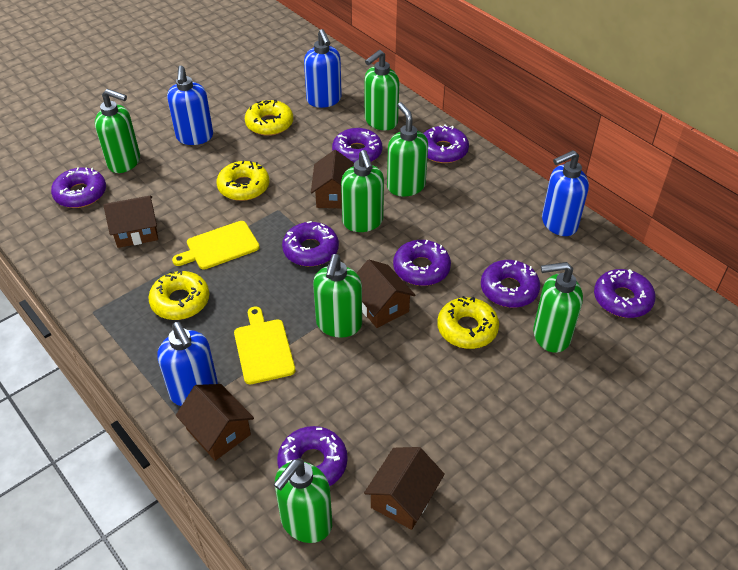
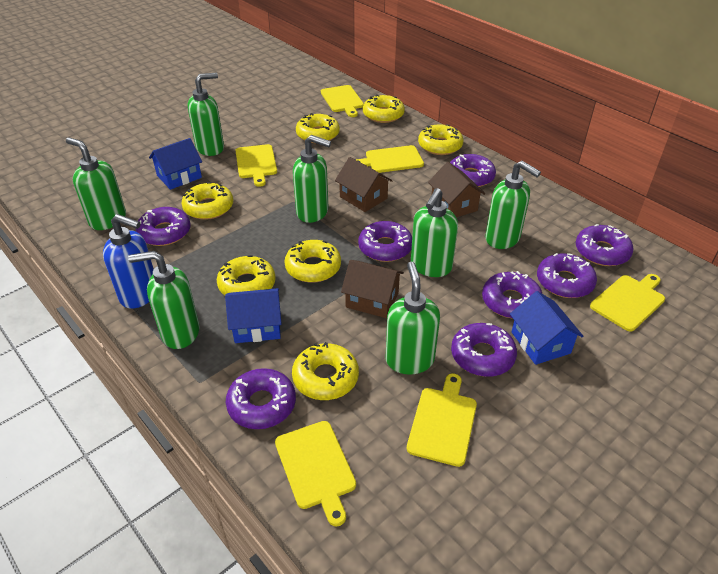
blue house: none = 0 -> [149,138,202,190] [225,288,282,343] [510,291,584,365] = 3
blue soap dispenser: [157,322,218,406] [167,66,213,145] [304,29,342,108] [542,150,589,236] = 4 -> [103,214,154,309] = 1
brown house: [103,196,158,248] [176,384,254,461] [311,150,354,208] [357,259,416,328] [364,447,445,530] = 5 -> [335,157,393,212] [341,260,404,318] [428,162,485,217] = 3
yellow cutting board: [172,221,260,270] [234,306,295,384] = 2 -> [235,144,277,187] [275,421,356,526] [321,85,364,117] [356,145,424,173] [407,374,477,467] [590,274,665,332] = 6
yellow donut: [148,270,209,320] [217,160,269,201] [245,100,293,136] [437,296,499,349] = 4 -> [181,182,233,220] [217,255,276,295] [285,240,341,283] [292,342,359,400] [296,113,340,143] [363,94,405,123] [418,124,464,155] = 7

